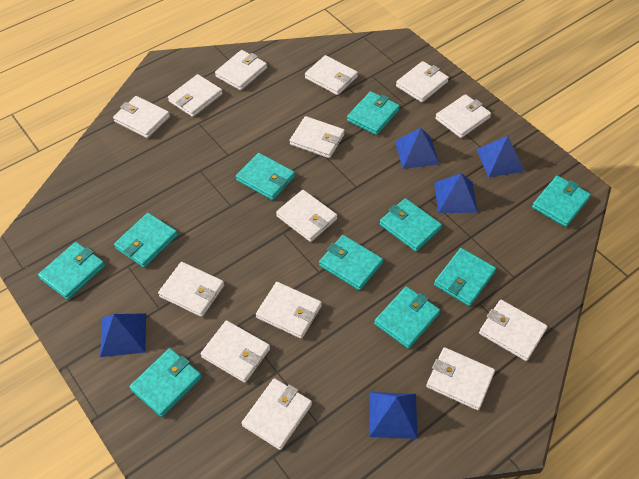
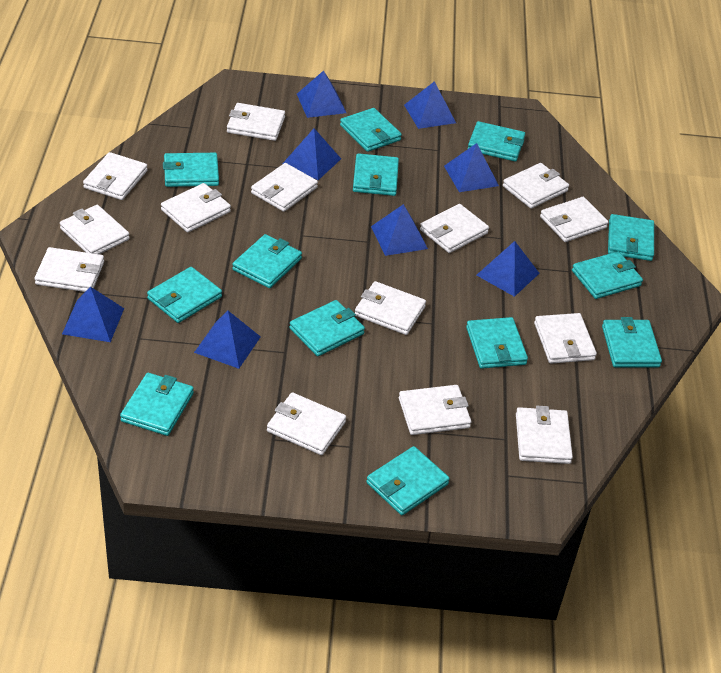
blue pyramid: [100,313,146,357] [369,392,418,439] [395,128,439,169] [434,173,478,213] [476,136,525,177] = 5 -> [62,287,124,342] [194,311,261,369] [282,128,341,180] [297,71,346,118] [371,204,428,256] [404,81,456,129] [444,143,499,192] [477,241,539,297] = 8
turquoise wallet: [38,242,105,300] [114,213,178,268] [129,348,202,417] [236,153,295,200] [319,235,383,290] [347,91,400,135] [374,286,440,349] [380,198,442,252] [434,248,496,306] [532,175,591,227] = 10 -> [120,373,194,436] [147,267,222,323] [163,153,219,187] [232,234,302,288] [289,300,365,356] [340,108,402,152] [353,153,399,196] [366,446,450,515] [466,317,528,369] [468,121,525,161] [572,251,643,299] [602,317,662,367] [608,214,654,261] = 13

